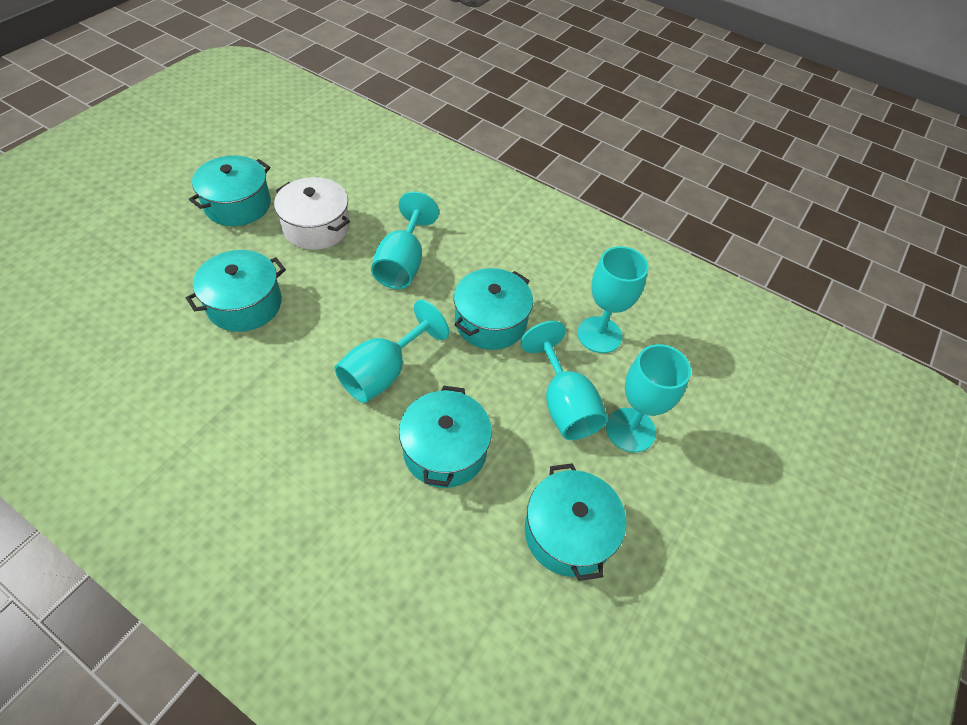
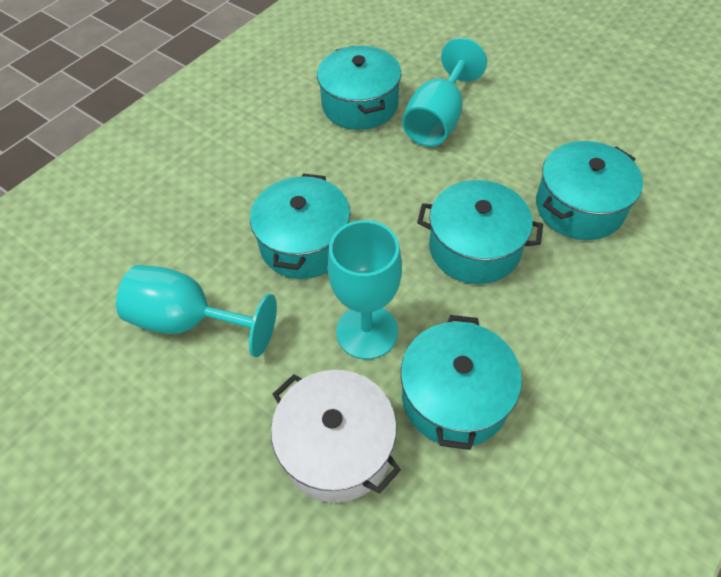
turquoise goblet: [334,300,449,403] [371,191,439,289] [521,321,608,440] [577,246,649,353] [606,344,691,452] = 5 -> [116,265,277,357] [327,220,402,360] [402,38,487,147] = 3

